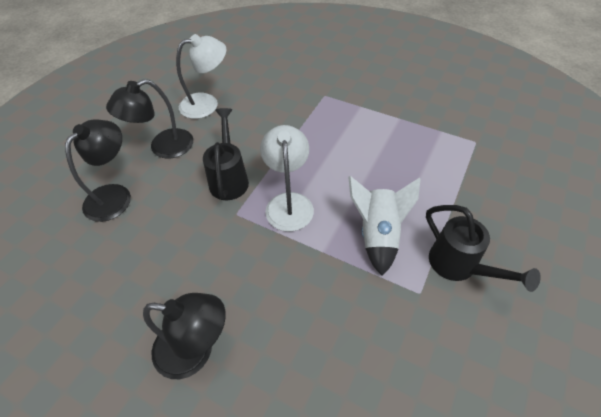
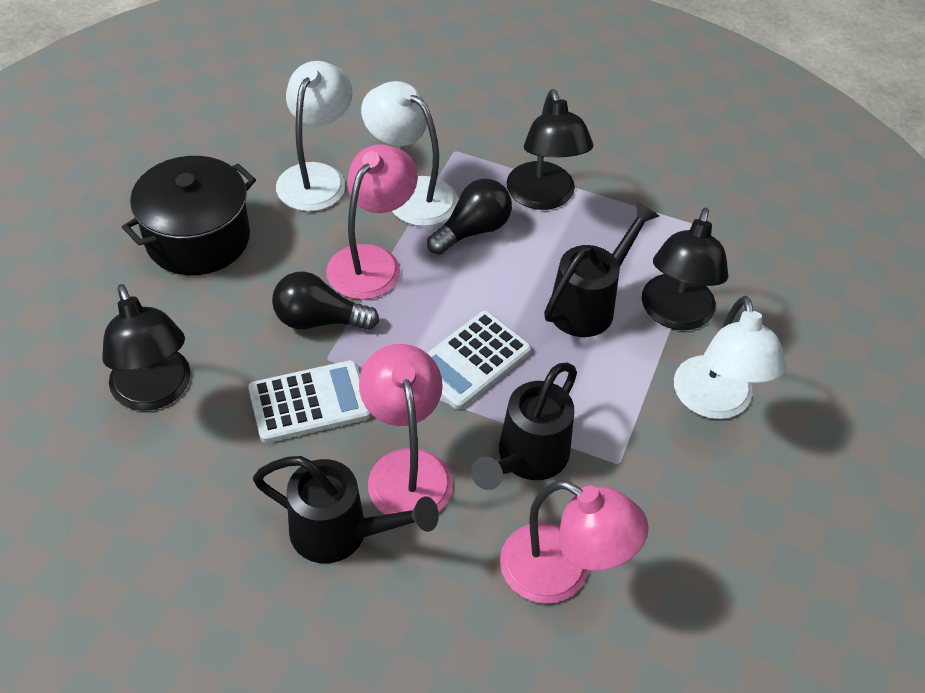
black light bulb: none = 0 -> [272,271,379,330] [427,179,512,255] = 2
black pot: none = 0 -> [122,156,256,275] = 1
black watering can: [203,108,249,200] [426,205,541,292] = 2 -> [253,456,439,564] [471,363,577,490] [544,201,659,337] = 3
pink lamp: none = 0 -> [326,144,418,300] [359,344,453,515] [500,480,649,604] = 3
white calculator: none = 0 -> [248,360,371,443] [427,311,531,410] = 2
white lamp: [176,34,226,119] [260,125,314,231] = 2 -> [276,61,352,211] [361,81,458,226] [674,296,787,419] = 3
white rocket: [348,176,421,276] = 1 -> none = 0

